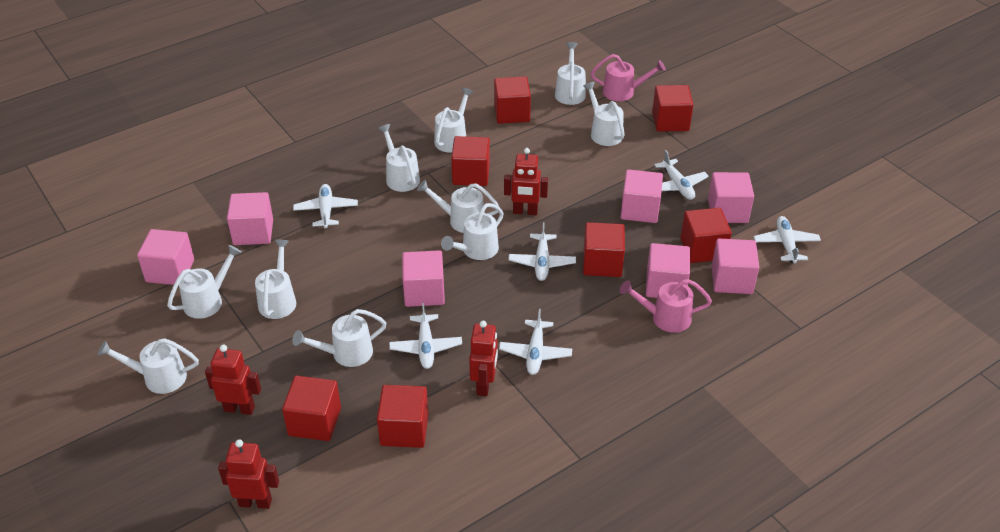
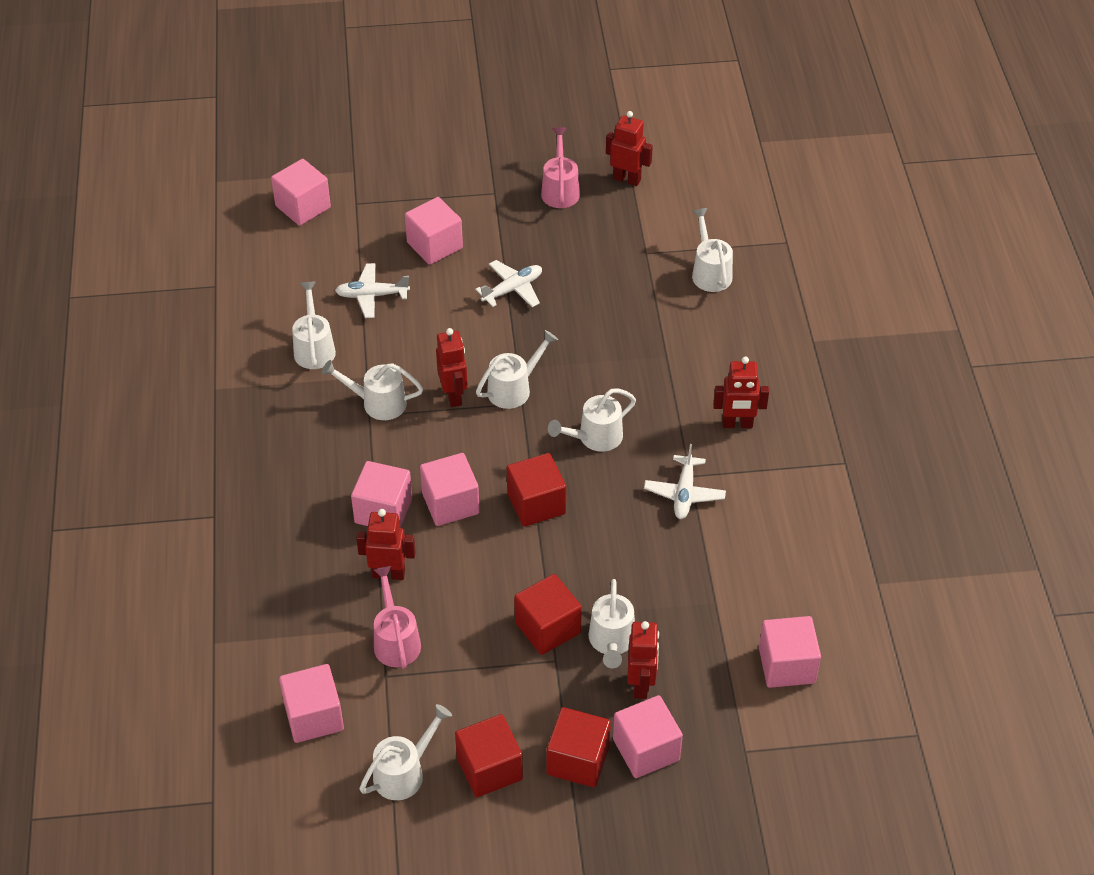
red cube: [282,376,341,441] [377,385,429,448] [451,136,490,186] [494,76,531,124] [583,222,625,277] [652,85,694,132] [681,208,732,263] = 7 -> [455,714,523,797] [507,453,566,527] [514,574,582,655] [547,707,611,787] = 4
red robot: [205,345,261,415] [218,439,279,509] [469,321,498,396] [504,148,548,215] = 4 -> [356,509,416,580] [436,328,468,407] [606,111,653,186] [627,621,659,699] [713,357,769,428] = 5
white plane: [293,184,358,229] [389,303,462,369] [499,309,572,375] [509,222,576,281] [654,150,709,200] [754,216,821,264] = 6 -> [335,263,410,318] [475,260,542,307] [644,444,726,519] = 3
white watering can: [98,338,199,394] [167,245,242,319] [255,239,296,319] [292,309,386,367] [378,124,420,192] [417,180,500,233] [434,87,474,153] [441,203,504,260] [555,42,586,105] [583,82,625,146] = 10 -> [292,282,336,369] [321,360,423,420] [359,704,452,800] [476,330,558,409] [548,389,636,452] [588,579,635,668] [692,208,733,292] = 7

